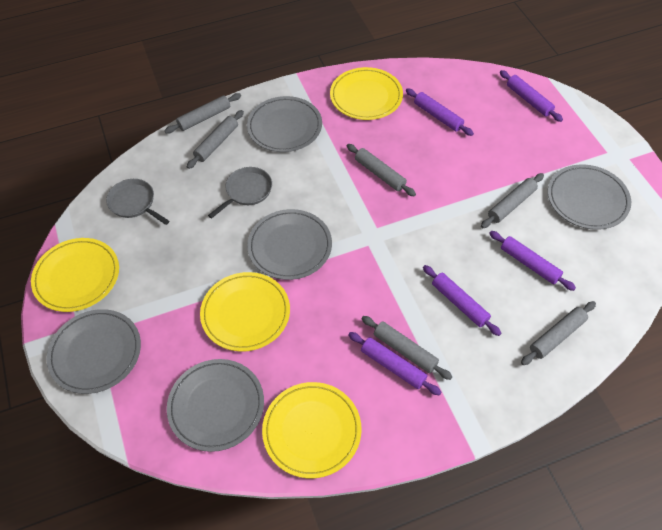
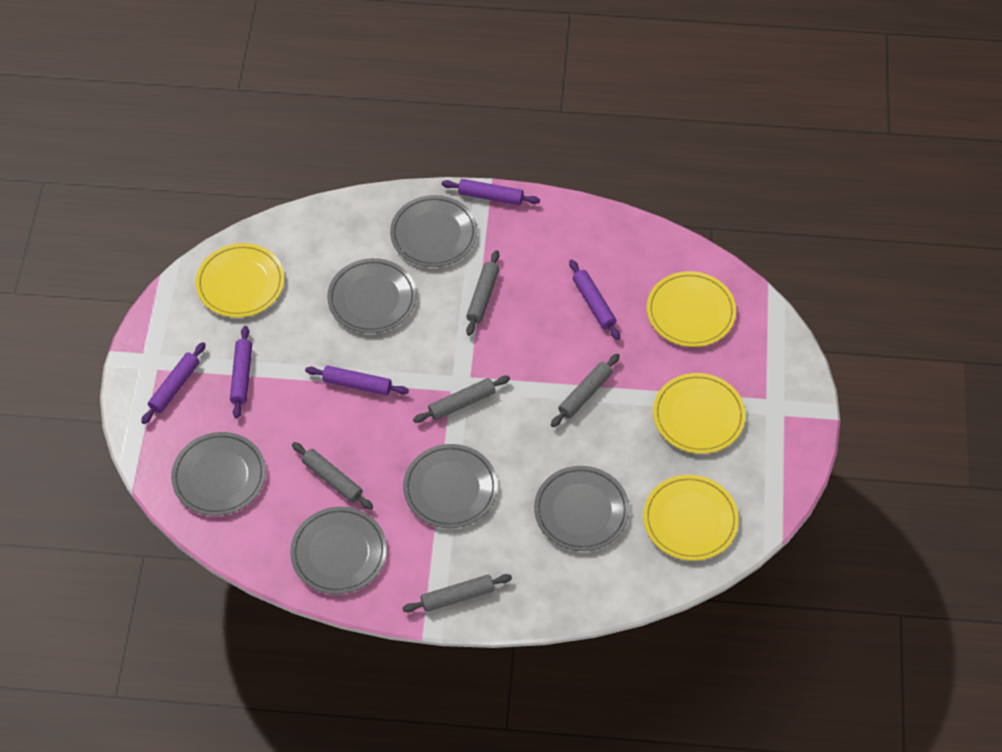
grey pan: [106,179,169,225] [208,167,272,218] = 2 -> none = 0
grey plate: [47,309,141,394] [167,359,264,452] [247,96,322,152] [247,209,332,280] [548,164,631,230] = 5 -> [171,432,266,516] [290,507,387,594] [327,258,417,333] [390,195,478,267] [403,444,498,528] [534,466,630,551] = 6
grey rolling pin: [164,93,241,133] [187,110,244,169] [347,144,416,196] [362,316,452,380] [481,173,544,228] [521,301,596,365] = 6 -> [292,442,373,510] [402,574,512,613] [413,376,510,423] [466,250,499,336] [551,354,620,427] = 5

